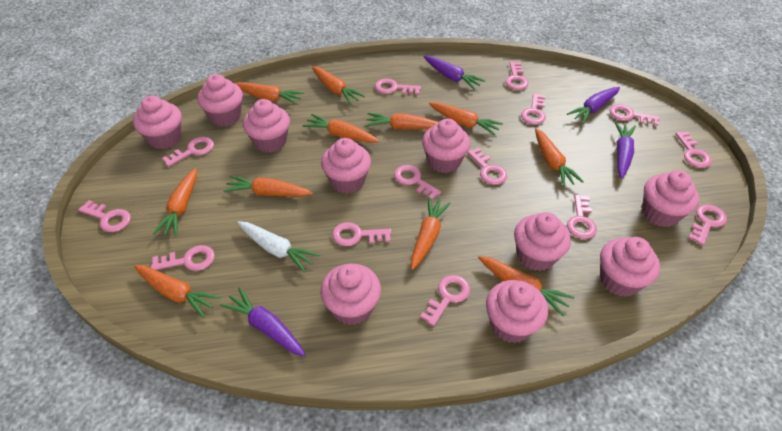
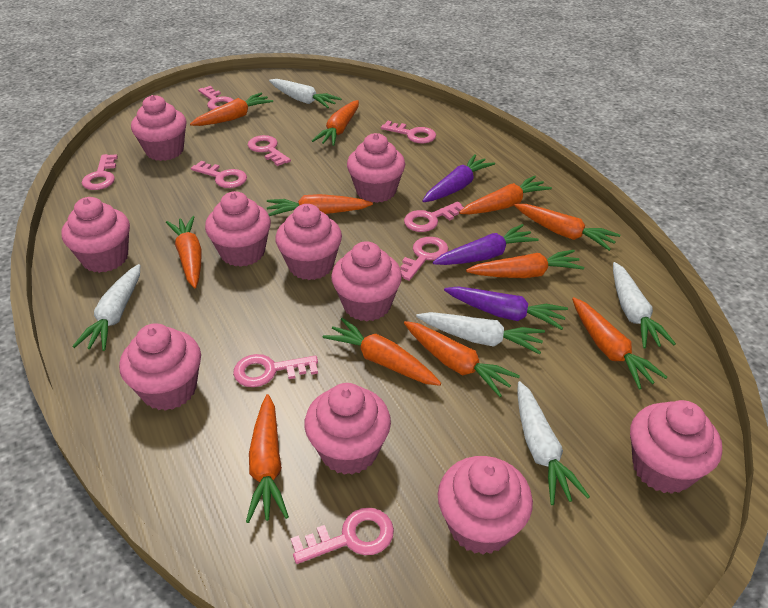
pink key: [78,200,131,232] [151,245,215,271] [162,137,214,167] [332,222,392,246] [375,79,421,95] [394,165,441,200] [420,275,470,326] [467,147,507,185] [505,62,529,90] [521,93,546,125] [567,194,597,239] [609,104,660,126] [675,132,712,168] [688,204,727,245] = 14 -> [82,154,118,190] [191,161,247,188] [198,86,234,110] [233,354,318,387] [248,135,291,166] [291,508,394,564] [381,121,436,143] [400,237,448,281] [404,202,464,232] = 9
purple carrot: [220,287,306,357] [424,56,485,90] [567,87,620,124] [615,122,636,179] = 4 -> [422,154,495,202] [433,224,539,265] [444,286,568,330] = 3
white carrot: [238,221,320,273] = 1 -> [72,264,140,351] [269,79,341,108] [416,312,545,354] [517,381,590,505] [613,262,676,348] = 5

